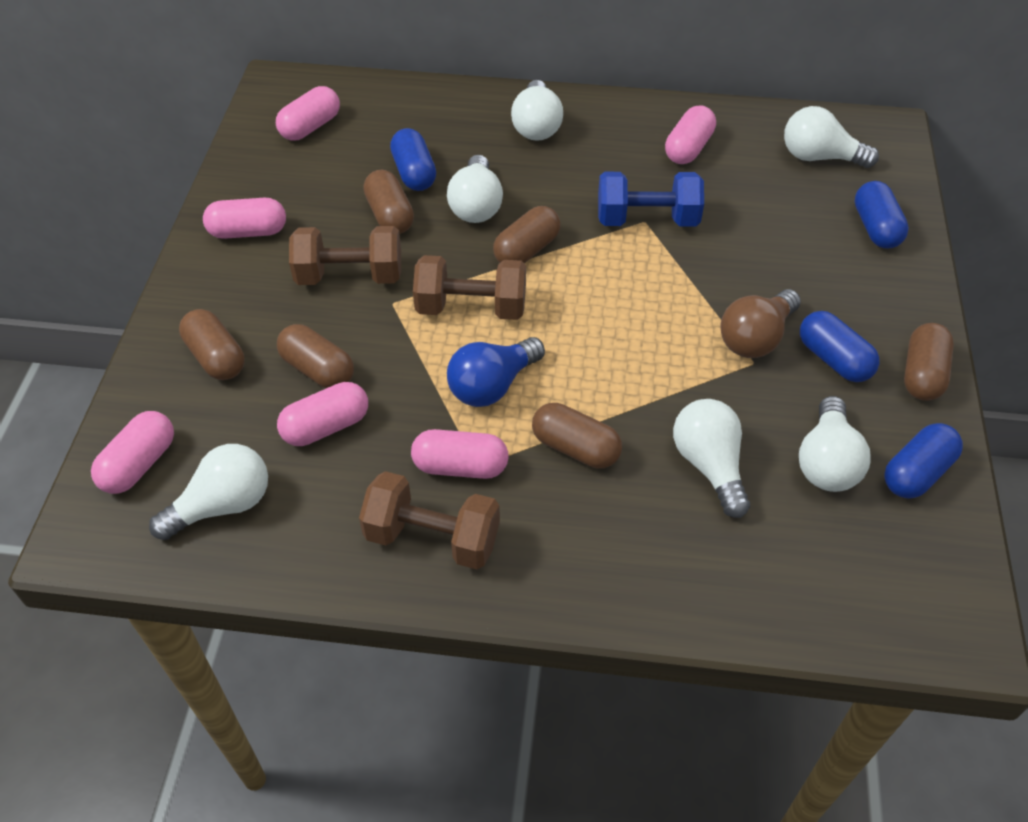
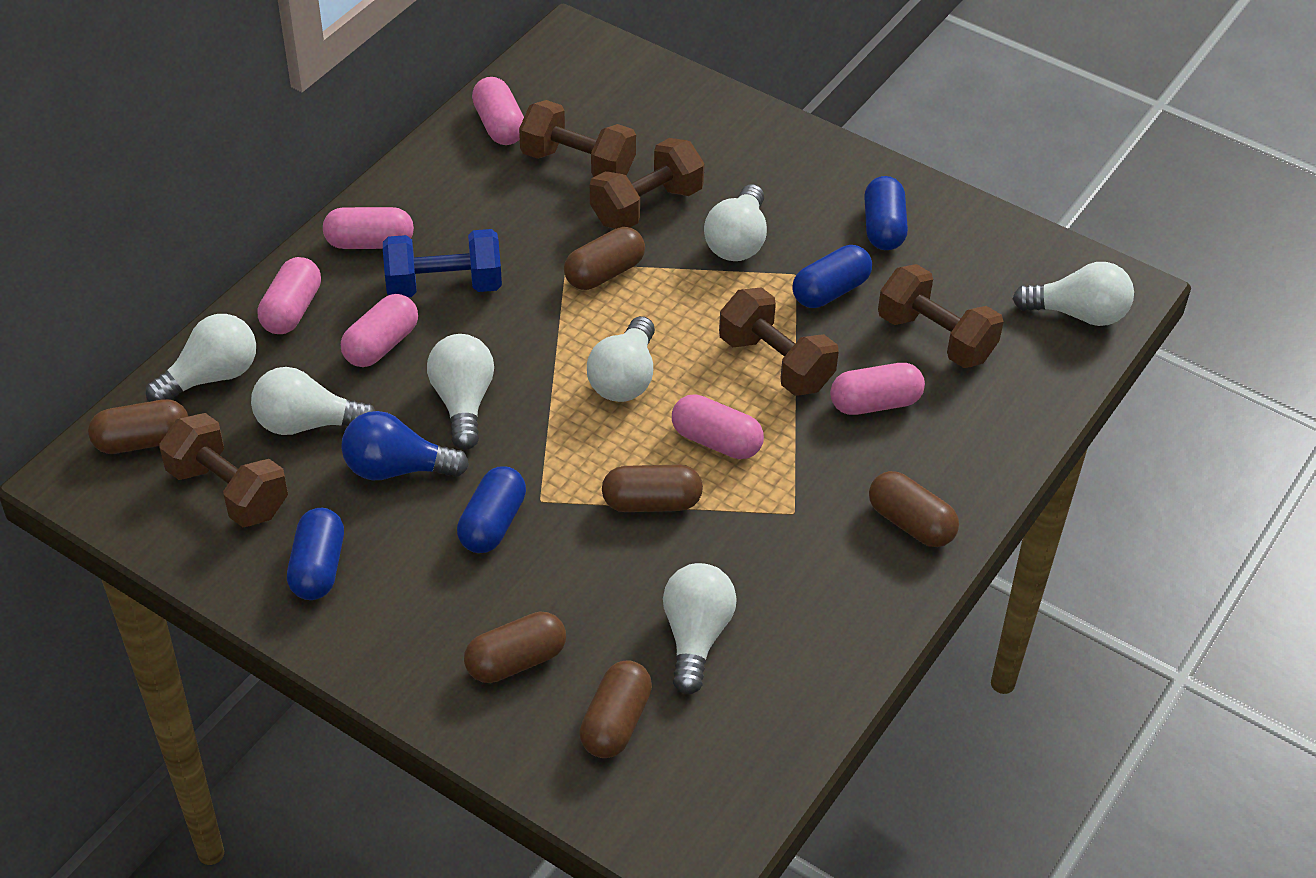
brown dumbbell: [289,226,401,285] [359,471,500,569] [413,255,526,320] = 3 -> [159,413,288,527] [519,100,636,177] [590,138,705,229] [719,287,839,396] [878,264,1004,368] = 5
brown light bulb: [721,289,801,358] = 1 -> none = 0
white light bulb: [149,444,268,540] [447,155,503,223] [511,80,563,141] [673,399,750,518] [784,106,879,168] [799,396,871,492] = 6 -> [146,314,256,402] [251,367,375,435] [427,334,494,450] [587,316,655,402] [663,563,737,694] [704,184,767,261] [1012,262,1134,326] = 7

